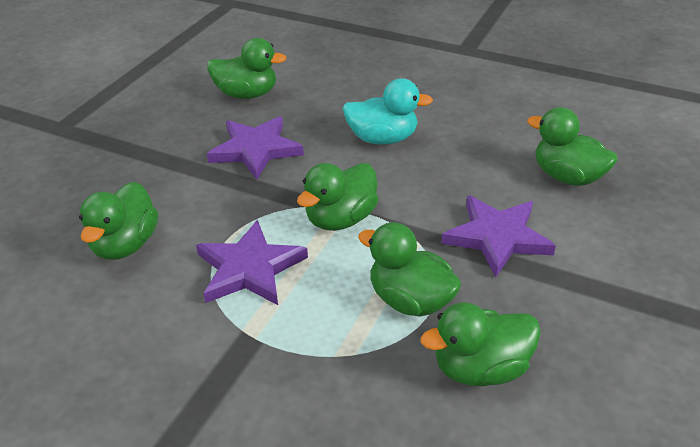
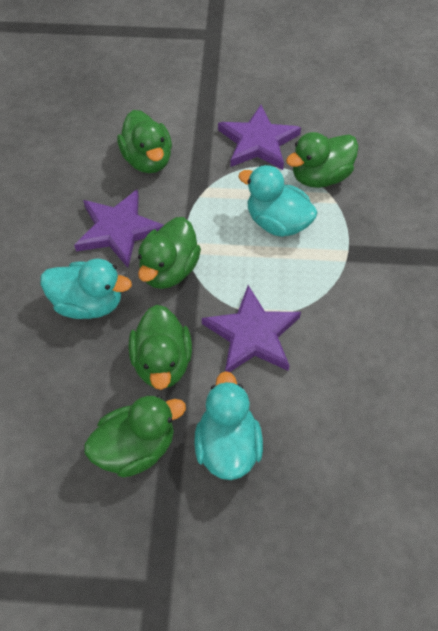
green duck: [79,181,158,260] [207,38,287,99] [297,163,379,231] [358,222,462,317] [420,302,541,386] [527,107,618,186] = 6 -> [84,395,186,477] [117,110,172,173] [129,305,192,390] [138,217,201,289] [286,132,358,188] = 5
turquoise duck: [343,78,433,145] = 1 -> [41,259,132,319] [194,371,263,480] [238,165,318,237] = 3

